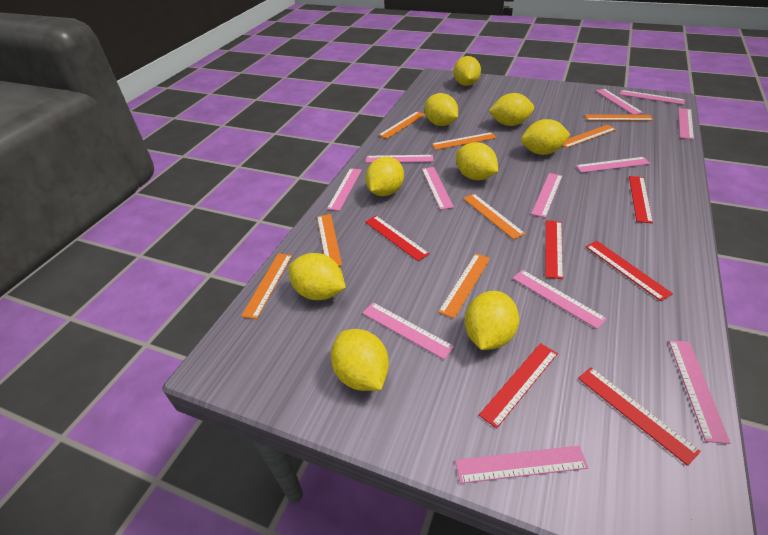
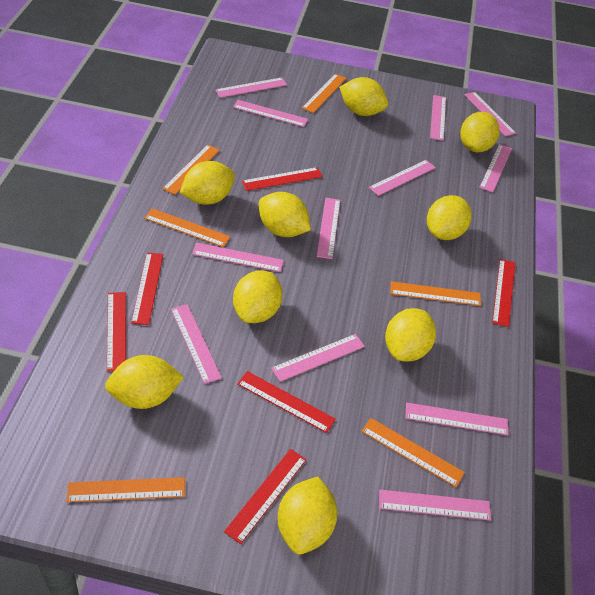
orange ruler: [241,253,292,319] [317,214,342,266] [379,112,425,139] [432,132,497,150] [438,253,490,318] [463,194,525,239] [563,125,616,148] [585,115,653,121] = 8 -> [66,477,185,502] [144,208,230,247] [162,145,220,195] [302,74,346,113] [361,418,465,487] [391,281,481,306] = 6

